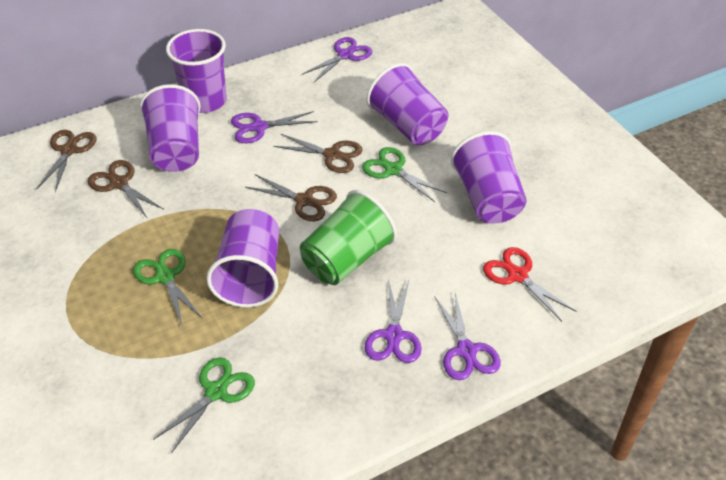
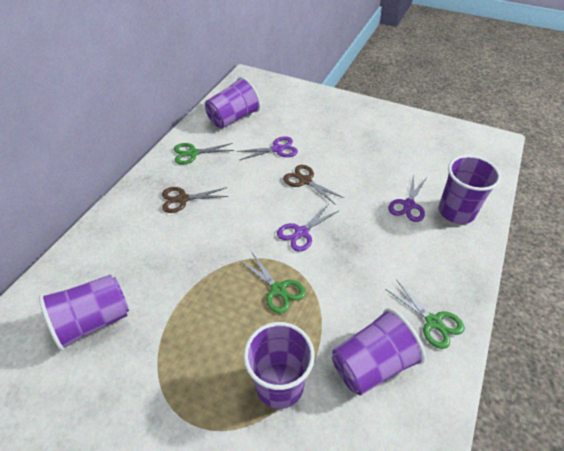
brown scissors: [37,130,96,192] [88,160,163,219] [245,174,337,221] [274,134,363,173] = 4 -> [162,187,228,213] [283,165,344,205] = 2
green cup: [300,190,397,285] = 1 -> none = 0
purple scissors: [231,111,318,143] [302,37,372,82] [365,279,422,363] [434,293,501,380] = 4 -> [236,136,298,160] [277,205,339,252] [388,175,426,222] = 3
red scissors: [483,247,577,322] = 1 -> none = 0

